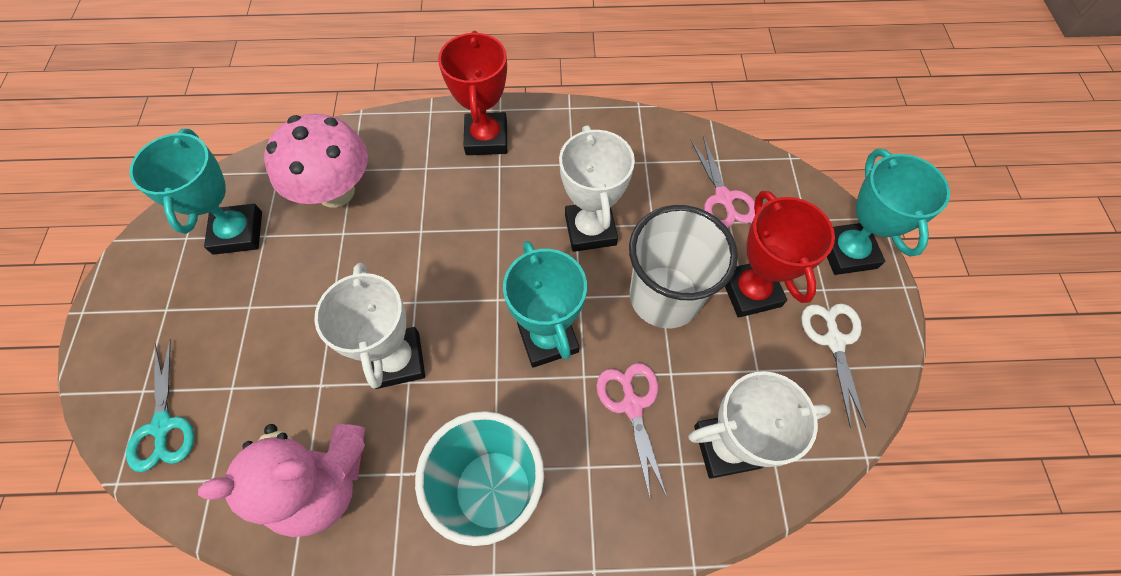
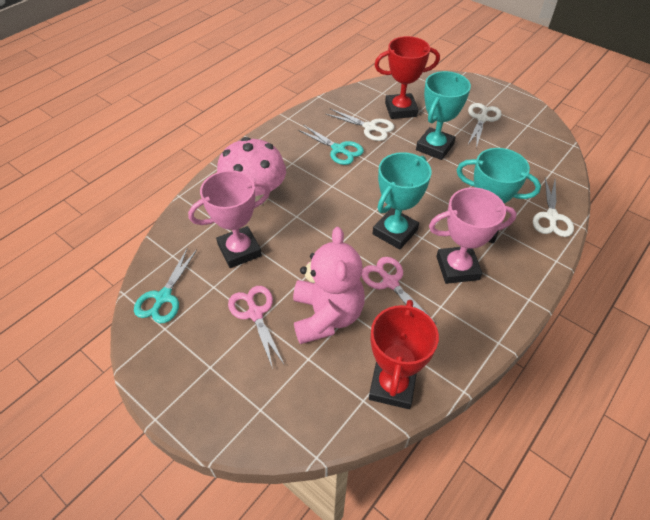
pink trophy: none = 0 -> [188,170,271,268] [429,187,517,284] = 2
turquoise cup: [415,411,544,546] = 1 -> none = 0
turquoise scissors: [126,339,195,472] = 1 -> [134,249,197,323] [298,125,364,165] = 2
white cup: [629,205,738,328] = 1 -> none = 0
white scissors: [801,304,866,428] = 1 -> [326,109,394,141] [468,103,502,148] [533,178,574,237] = 3
white trophy: [314,263,425,389] [559,125,635,252] [688,371,831,479] = 3 -> none = 0

